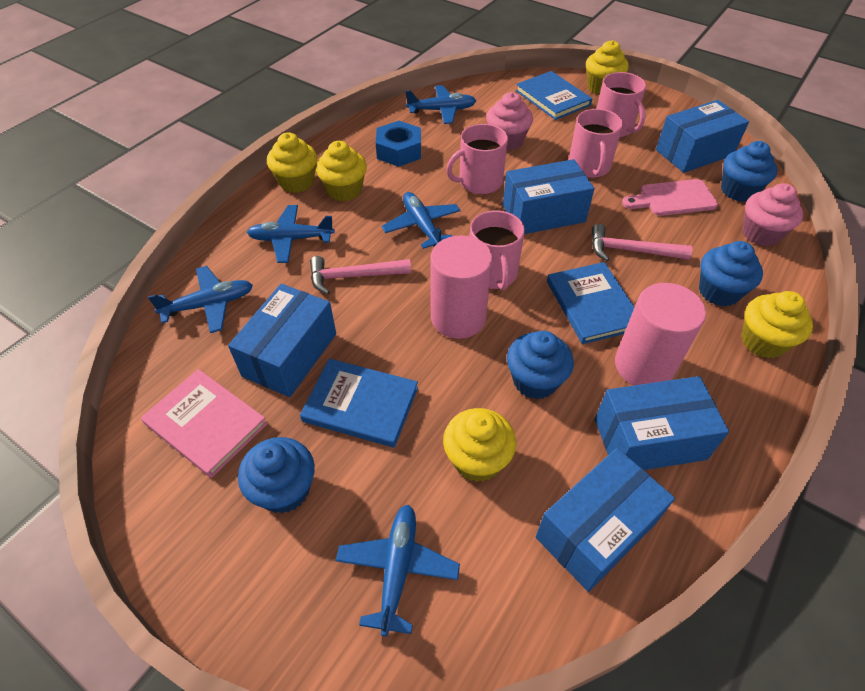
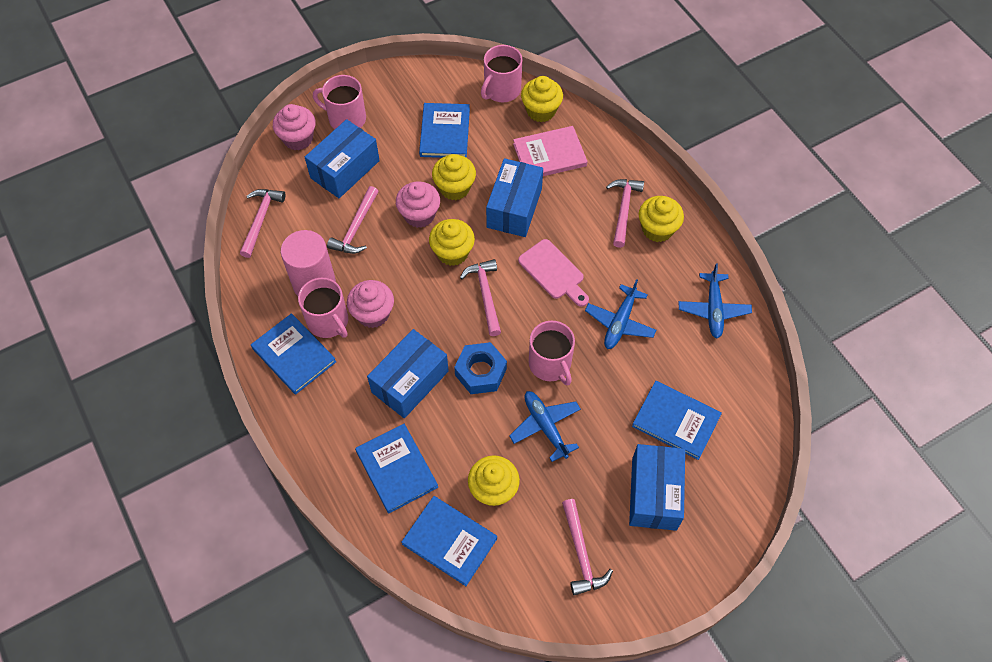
blue book: [300,358,418,448] [516,71,592,120] [547,262,635,344] = 3 -> [251,313,336,395] [355,424,438,513] [402,496,497,586] [419,103,470,158] [632,381,722,460] = 5
blue box: [228,284,336,397] [503,159,594,234] [536,448,675,592] [595,376,729,470] [656,100,749,173] = 5 -> [305,119,380,198] [367,329,449,418] [486,158,543,237] [629,444,685,531] = 4
blue cupcake: [238,437,315,513] [507,331,574,399] [699,241,763,306] [721,141,777,202] = 4 -> none = 0
blue plane: [148,266,253,333] [247,205,335,263] [336,505,460,637] [382,192,461,249] [405,85,476,124] = 5 -> [509,391,581,462] [585,279,656,349] [679,263,752,338] = 3
pink cupcake: [486,92,533,150] [742,183,804,246] = 2 -> [273,104,316,151] [347,280,394,328] [396,181,440,228] = 3
pink cylinder: [430,235,493,339] [615,283,706,386] = 2 -> [281,230,336,296] = 1
pink hammer: [310,256,411,295] [592,224,693,261] = 2 -> [240,189,285,258] [327,186,379,254] [460,259,501,336] [562,499,613,595] [606,179,644,248] = 5

